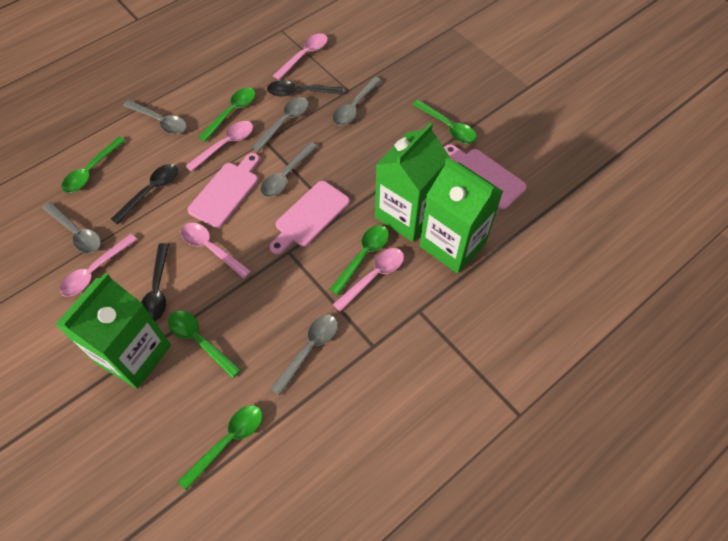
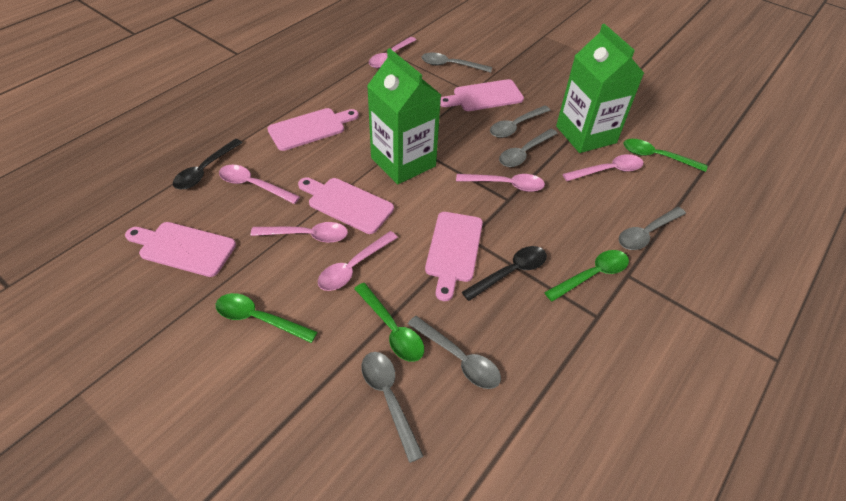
black spoon: [111,164,178,224] [141,243,169,321] [267,80,343,97] = 3 -> [173,139,243,189] [462,246,547,301] = 2
green carton: [55,273,171,389] [375,122,450,242] [419,157,503,274] = 3 -> [367,48,441,184] [556,24,644,153] = 2
green spoon: [61,137,126,193] [168,311,241,378] [178,405,263,490] [199,88,255,142] [330,225,389,295] [413,99,477,144] = 6 -> [216,293,318,343] [354,283,424,362] [544,250,629,302] [623,139,707,172] = 4
pink cutting board: [187,153,260,228] [269,181,350,255] [444,144,527,209] = 3 -> [125,222,236,277] [267,108,359,151] [298,177,394,234] [425,212,483,301] [440,79,524,111] = 5
pink spoon: [59,234,137,297] [181,223,251,279] [186,121,253,172] [273,33,328,80] [332,248,404,312] = 5 -> [219,165,300,204] [250,222,348,243] [318,231,398,291] [369,37,416,68] [456,174,545,192] [563,154,644,181] = 6

